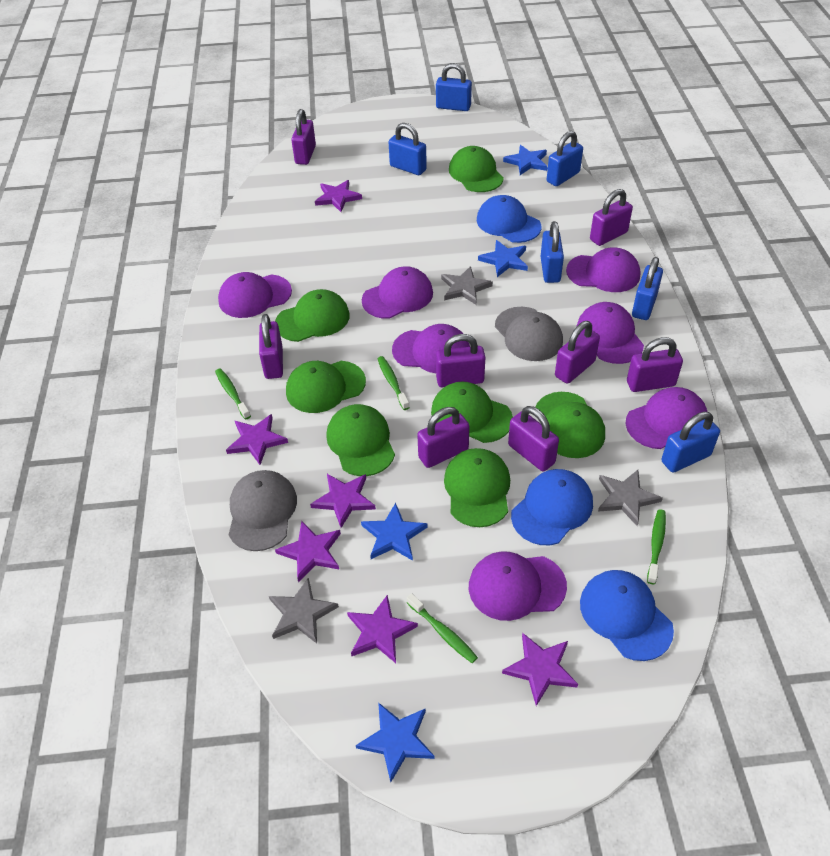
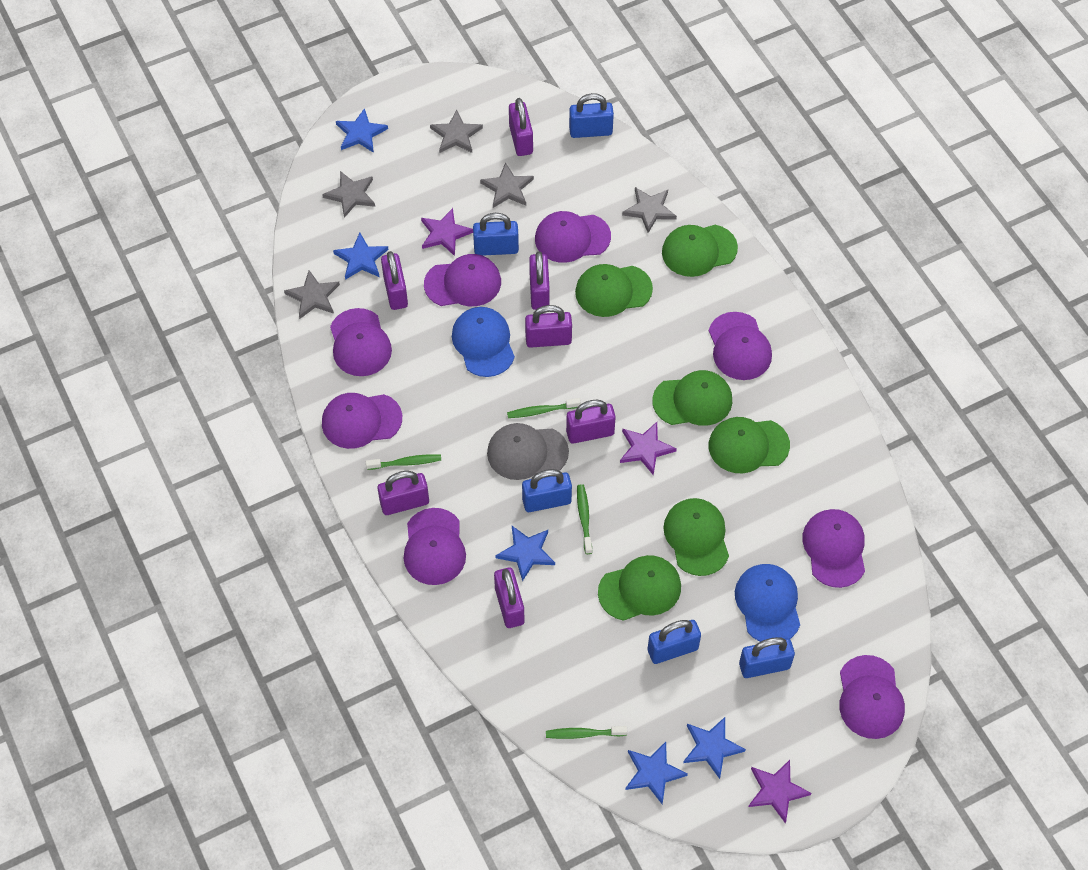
blue cap: [477,195,541,243] [511,469,593,545] [580,570,674,661] = 3 -> [452,307,515,377] [735,564,800,642] = 2
blue padlock: [389,123,427,175] [436,63,472,111] [541,221,564,283] [547,131,583,186] [632,257,663,320] [661,412,720,473] = 6 -> [473,213,519,256] [522,469,572,512] [569,93,614,138] [648,620,701,664] [739,637,795,678] = 5
blue star: [356,702,435,782] [361,503,427,561] [478,240,528,277] [503,145,548,175] = 4 -> [333,233,389,280] [336,108,388,153] [495,526,555,582] [625,742,688,804] [683,717,746,779] = 5
green cap: [275,289,350,342] [286,361,366,413] [326,404,395,476] [431,381,513,443] [444,448,510,527] [449,146,504,192] [535,392,605,458] = 7 -> [575,264,653,317] [598,555,681,621] [652,370,732,426] [662,225,738,277] [663,498,729,576] [709,417,790,473] = 6
grey cap: [229,470,297,551] [495,307,563,361] = 2 -> [487,423,569,480] = 1
grey star: [269,577,339,643] [441,266,493,305] [598,470,663,526] = 3 -> [284,270,340,319] [322,171,375,218] [430,110,483,153] [480,162,534,208] [622,187,677,233] = 5
purple cap: [218,272,292,318] [362,266,433,319] [392,324,470,373] [469,551,567,621] [566,247,640,292] [576,302,644,364] [626,387,708,449] = 7 -> [322,393,402,449] [330,308,392,376] [404,508,466,585] [424,254,501,306] [535,211,611,263] [709,312,772,380] [802,509,865,588] [839,655,905,739] = 8
purple padlock: [259,314,283,379] [291,109,316,165] [417,407,469,468] [436,334,485,387] [508,406,559,471] [555,321,600,384] [590,189,633,246] [627,337,683,392] = 8 -> [377,471,429,515] [381,251,408,310] [494,568,524,628] [509,98,533,156] [525,305,572,348] [529,251,550,310] [566,400,616,444] = 7
purple star: [226,414,288,465] [275,521,341,582] [310,474,376,528] [315,180,362,212] [347,595,418,663] [502,633,578,706] = 6 -> [421,208,473,256] [620,422,677,476] [748,760,811,823] = 3

